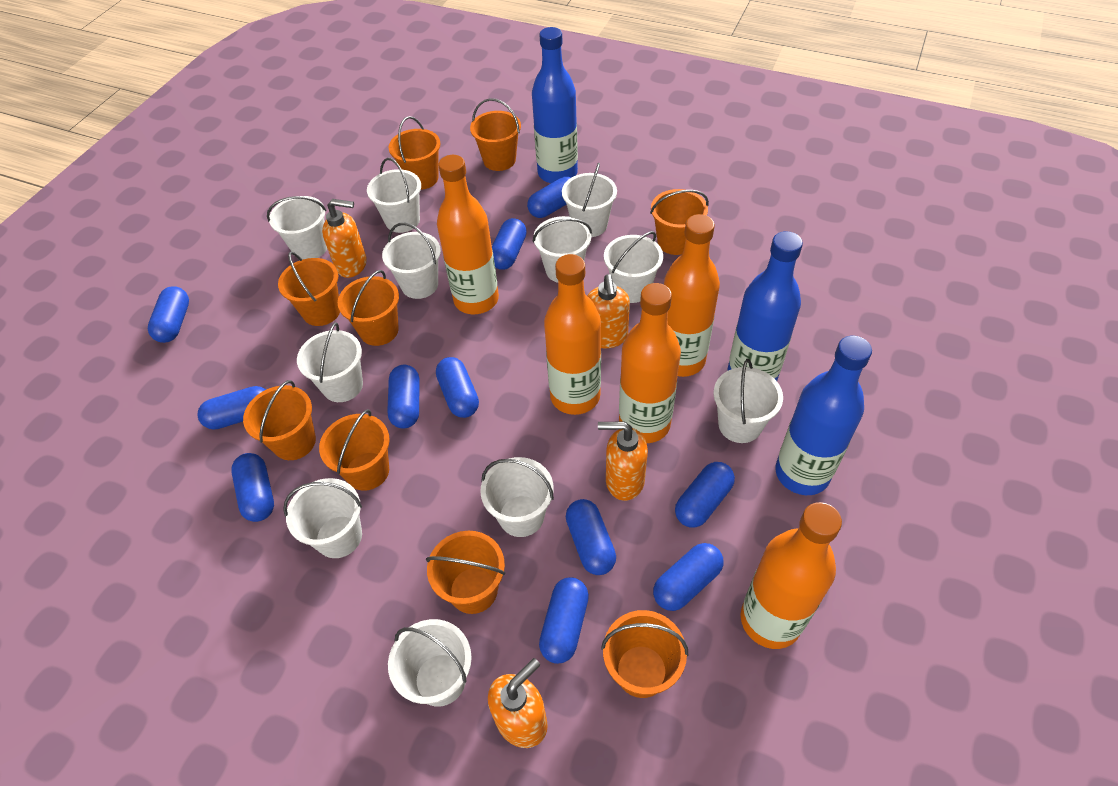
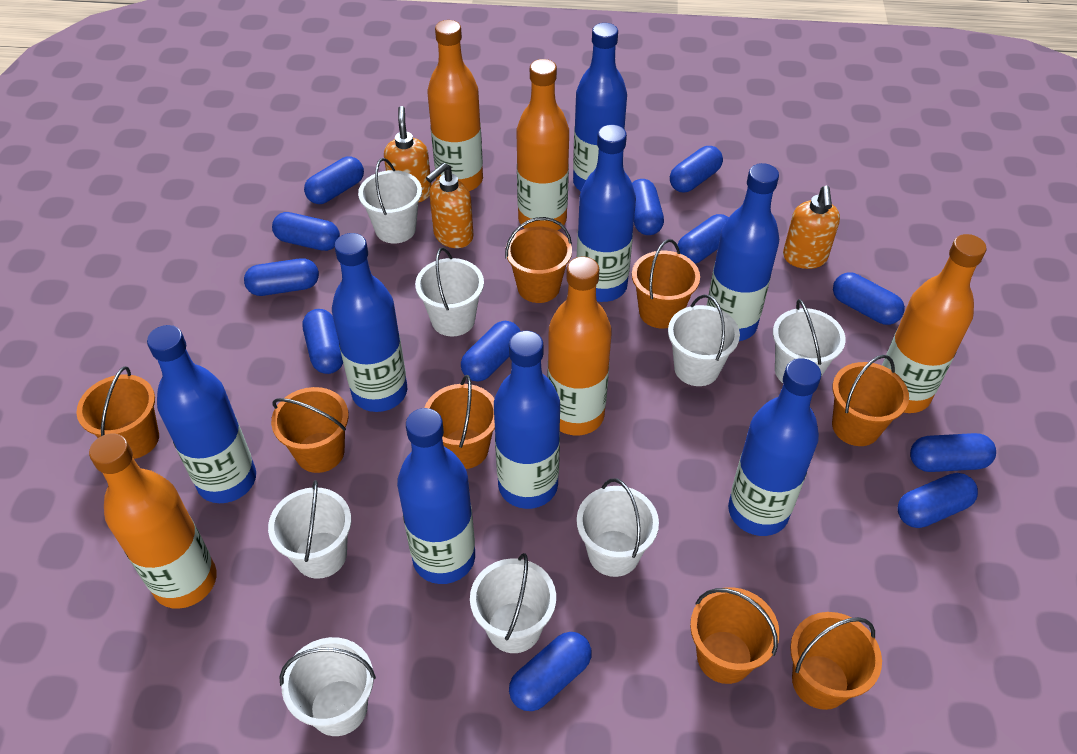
blue bottle: [532,27,578,183] [727,231,803,381] [776,336,872,495] = 3 -> [147,325,256,503] [332,233,407,412] [397,408,475,584] [494,331,560,509] [573,23,627,191] [577,125,636,302] [706,163,779,341] [728,358,821,536] = 8
blue capsule: [148,286,189,343] [197,386,266,430] [231,453,274,522] [387,365,420,429] [436,357,479,418] [492,218,527,270] [527,177,571,218] [539,578,589,664] [566,499,616,575] [653,543,724,611] [675,462,735,528] = 11 -> [244,258,319,296] [272,212,340,251] [303,309,343,374] [304,157,364,204] [461,321,520,382] [509,632,592,711] [632,179,664,235] [670,146,723,192] [677,214,729,264] [833,272,905,325] [898,473,978,528] [910,433,996,472] = 12
orange bucket: [243,380,316,460] [278,251,340,326] [319,409,390,491] [338,270,399,346] [388,116,441,190] [426,531,505,614] [470,98,521,171] [601,610,688,698] [650,189,709,255] = 9 -> [76,366,159,459] [271,387,349,473] [424,375,495,469] [505,217,572,303] [632,239,700,328] [690,587,780,684] [790,612,882,710] [832,355,909,446] = 8
orange soap dispenser: [322,199,367,278] [488,658,548,748] [587,274,630,348] [598,421,648,501] = 4 -> [384,106,432,203] [426,163,473,248] [783,186,840,269] = 3
white bucket: [267,196,327,260] [283,478,362,558] [297,322,363,402] [367,158,421,233] [382,222,441,299] [388,619,472,707] [480,457,554,537] [533,216,592,283] [562,163,617,237] [604,231,663,303] [714,359,783,443] = 11 -> [268,480,351,579] [279,637,376,736] [358,158,422,243] [415,247,484,336] [470,553,556,653] [577,478,659,577] [668,295,740,386] [773,299,846,383] = 8

